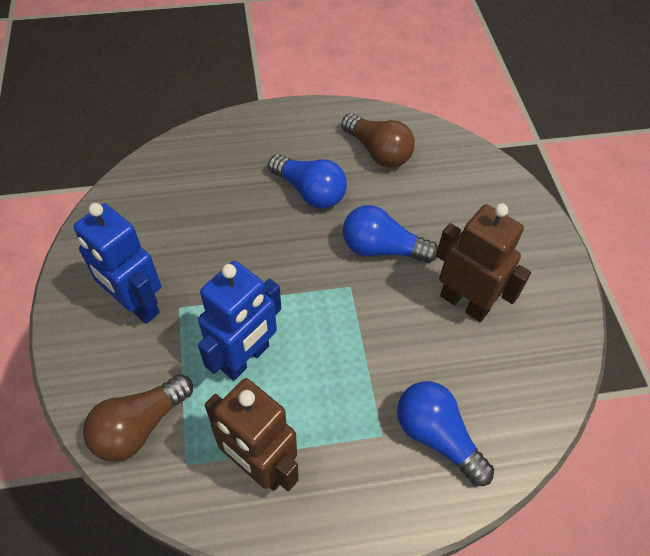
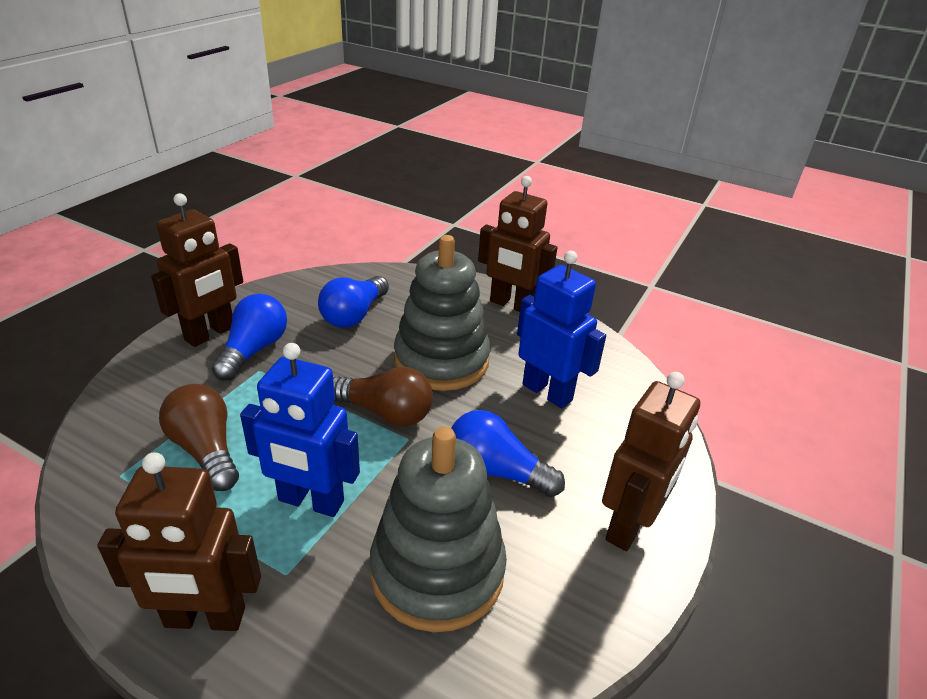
brown robot: [204,378,299,491] [436,203,531,322] = 2 -> [97,452,261,631] [151,193,243,347] [478,176,557,312] [602,372,700,551] = 4
grey stacking toy: none = 0 -> [370,427,507,632] [394,235,490,391] = 2

